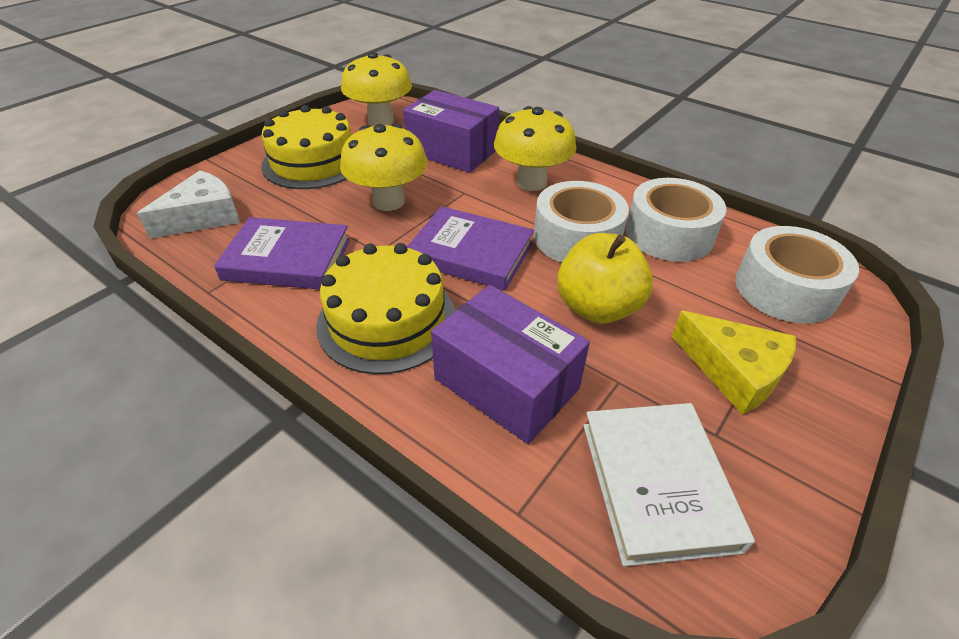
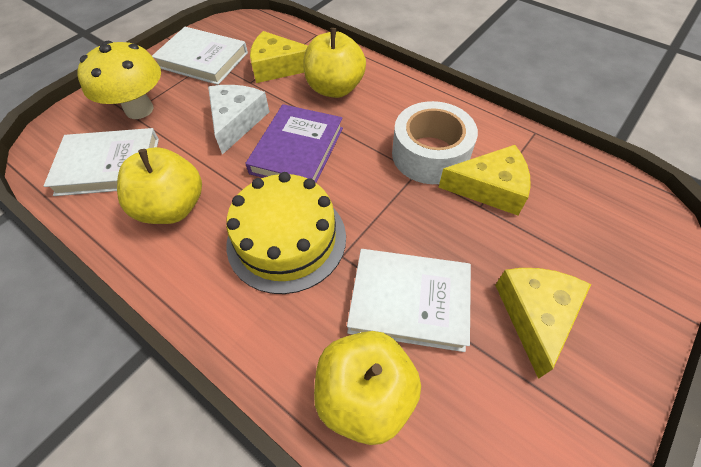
purple book: [214,217,350,290] [407,206,534,291] = 2 -> [245,104,343,183] = 1
purple box: [403,90,499,173] [431,285,590,444] = 2 -> none = 0
white book: [583,403,755,566] = 1 -> [44,128,159,196] [152,27,248,85] [347,249,471,352] = 3
white tape: [534,181,629,263] [626,178,726,262] [735,226,859,323] = 3 -> [392,101,478,184] = 1
yellow apple: [557,233,653,324] = 1 -> [117,147,202,224] [304,28,366,98] [314,331,421,445] = 3
yellow cake: [261,105,351,189] [316,243,456,374] = 2 -> [226,172,346,294] = 1
yellow cheese: [672,311,796,415] = 1 -> [250,31,308,83] [438,145,531,215] [495,268,591,379] = 3
yellow mushroom: [340,124,428,211] [341,52,412,126] [494,106,576,191] = 3 -> [77,41,161,119] = 1

